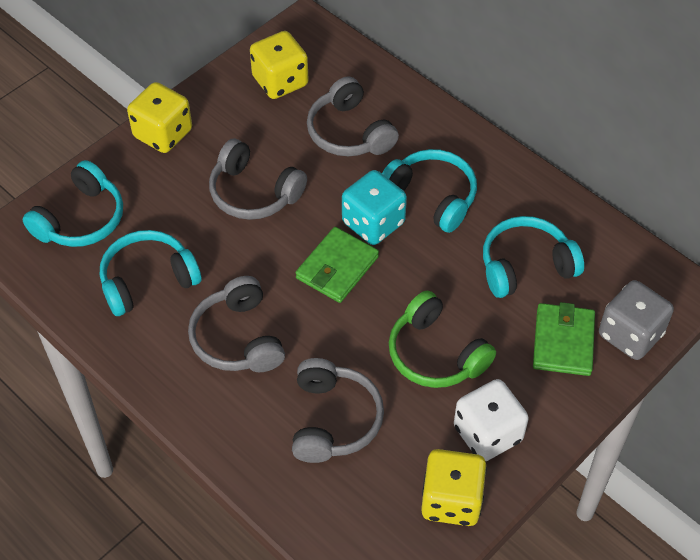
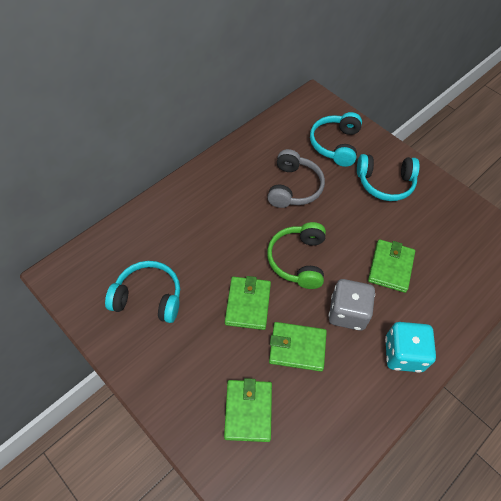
green wallet: [295,227,379,303] [533,302,595,376] = 2 -> [224,378,272,442] [225,276,271,330] [269,322,327,371] [368,239,415,293] = 4
grey headphones: [188,276,285,372] [209,139,307,220] [292,358,384,463] [307,76,399,156] = 4 -> [267,149,325,208] = 1
turquoise headphones: [22,160,123,247] [100,230,201,316] [382,149,477,233] [483,216,584,298] = 4 -> [105,261,180,323] [310,112,362,167] [357,154,420,201] = 3
white dice: [454,379,529,461] = 1 -> none = 0
yellow dice: [127,82,192,153] [250,31,309,99] [421,449,487,526] = 3 -> none = 0

